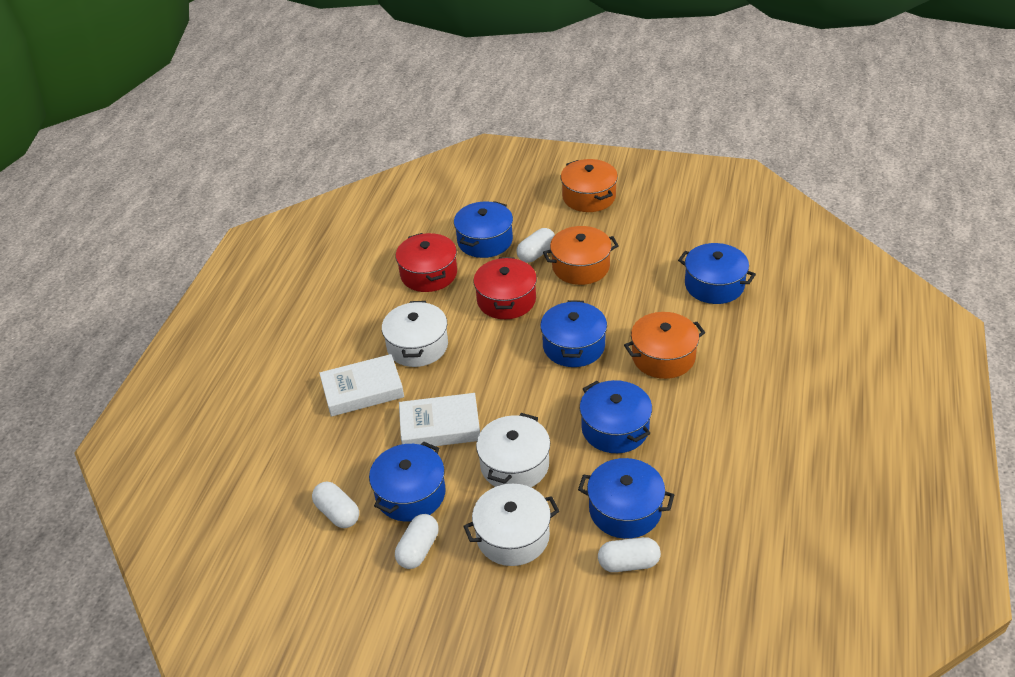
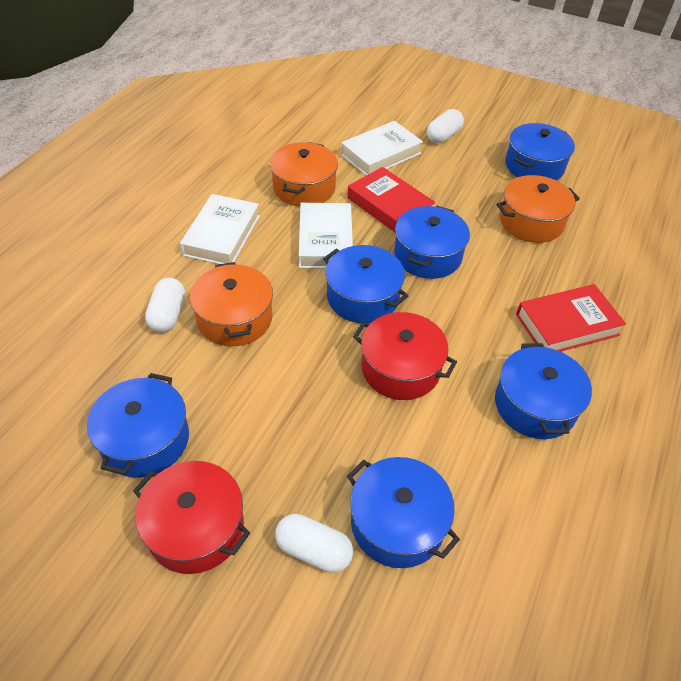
red book: none = 0 -> [347,167,436,233] [516,284,626,352] = 2
white book: [319,354,404,417] [399,393,480,446] = 2 -> [180,194,260,264] [299,203,353,268] [341,121,423,175] = 3
white capsule: [312,482,359,528] [395,514,439,569] [517,228,555,263] [598,537,661,572] = 4 -> [145,278,185,332] [275,514,353,573] [427,109,464,143] = 3
white pot: [382,301,448,367] [463,484,559,566] [476,413,550,487] = 3 -> none = 0

